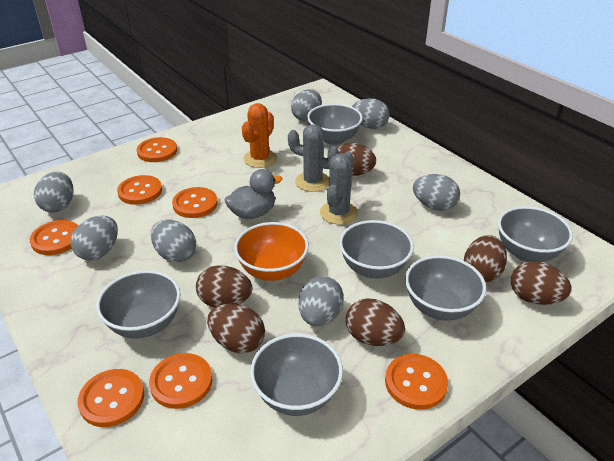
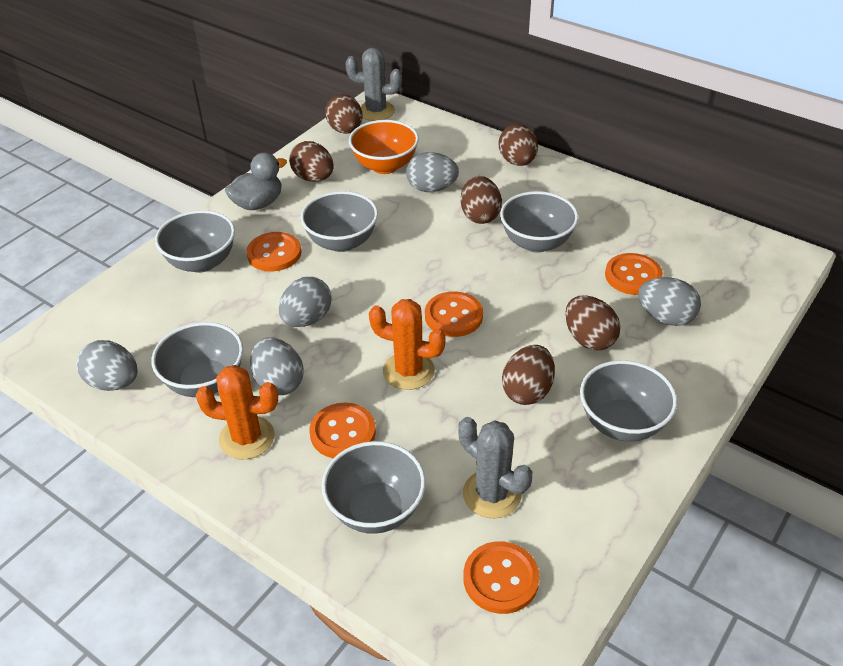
grey egg: [34,171,73,213] [70,215,118,260] [151,220,196,263] [291,89,322,121] [299,276,344,327] [352,98,390,129] [413,174,460,211] = 7 -> [76,340,137,391] [250,337,304,395] [279,277,332,327] [406,152,459,192] [638,277,701,326] = 5
orange button: [30,220,78,255] [78,369,144,427] [117,175,162,205] [137,137,177,162] [149,353,212,409] [172,187,218,218] [385,354,448,410] = 7 -> [246,232,301,271] [310,403,376,458] [425,291,483,337] [463,541,540,614] [605,253,663,295] = 5
orange cactus: [242,103,277,168] = 1 -> [196,365,278,459] [369,299,446,390] = 2

